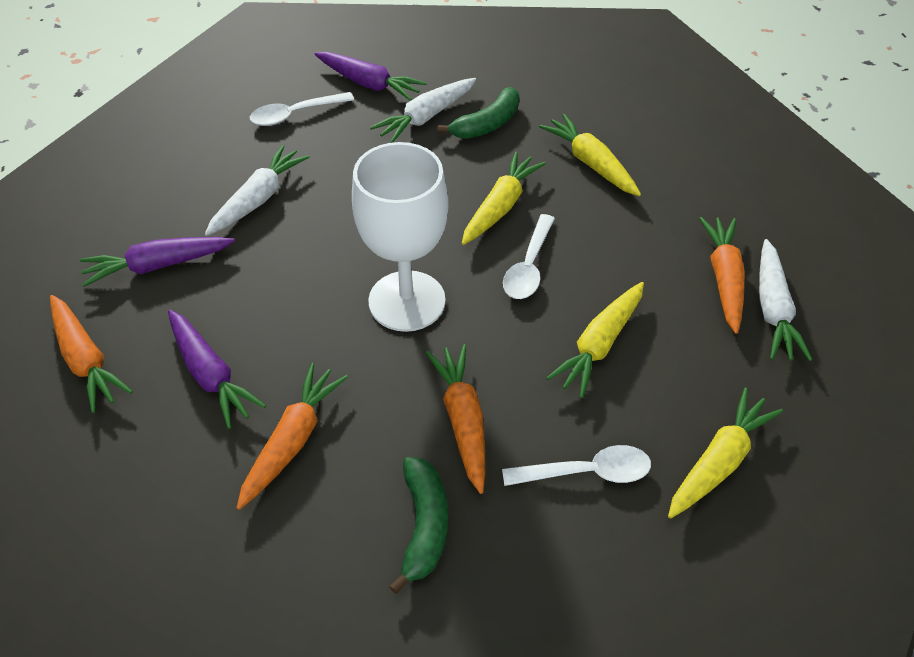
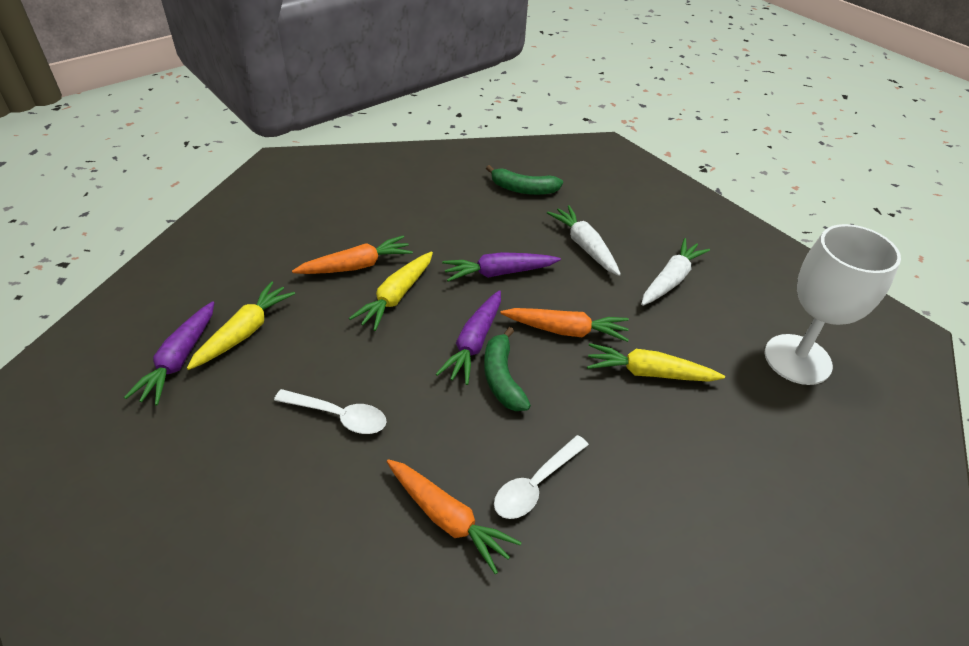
orange carrot: [50,295,133,413] [237,363,348,510] [426,344,485,494] [699,217,745,334] = 4 -> [292,235,413,274] [387,459,522,574] [500,308,629,342] = 3
white carrot: [205,145,310,236] [370,78,476,143] [759,239,812,361] = 3 -> [547,205,621,276] [641,238,710,306] = 2
white spoon: [250,92,354,126] [502,445,651,486] [503,214,555,299] = 3 -> [274,389,387,434] [494,435,589,519] = 2
yellow carrot: [462,152,546,245] [539,114,641,196] [546,282,644,398] [668,387,783,519] = 4 -> [187,282,295,370] [349,252,433,331] [587,343,725,382] = 3

